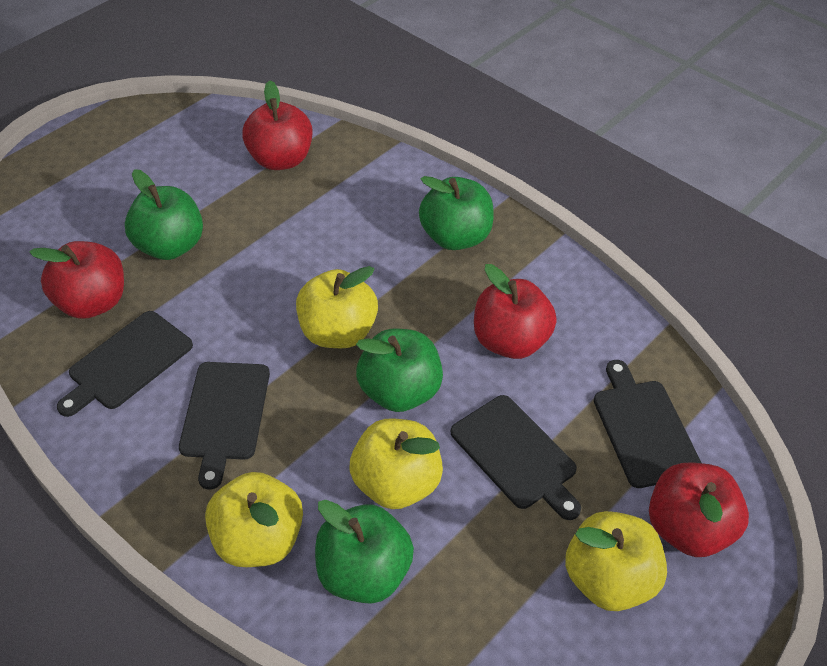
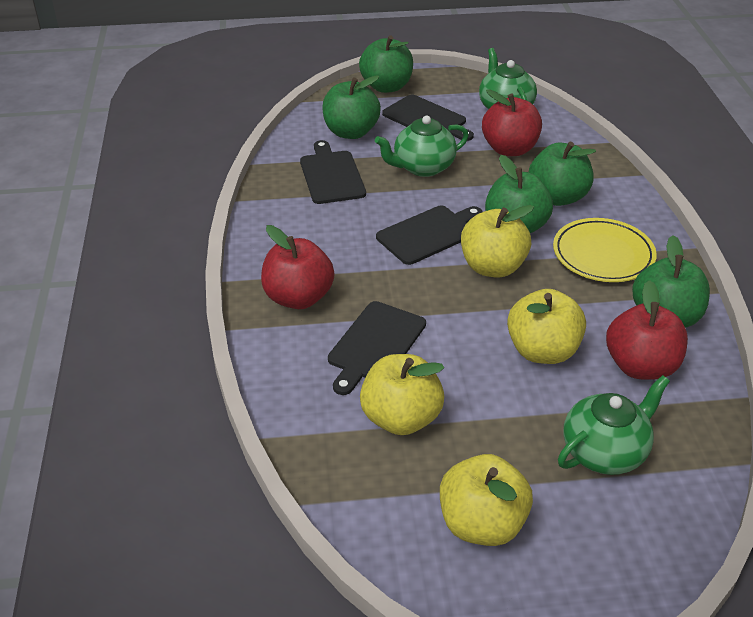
green apple: [125,169,203,260] [315,500,414,604] [356,328,443,412] [419,176,494,250] = 4 -> [322,75,381,139] [359,35,413,93] [485,155,553,233] [529,142,596,206] [632,235,710,328] = 5
green teapot: none = 0 -> [375,116,469,177] [479,48,537,110] [558,375,670,475] = 3
red apple: [29,241,124,319] [242,80,312,170] [474,264,557,359] [649,463,749,557] = 4 -> [261,225,334,309] [482,89,542,156] [606,280,688,380] = 3
yellow plate: none = 0 -> [553,218,657,282] = 1

